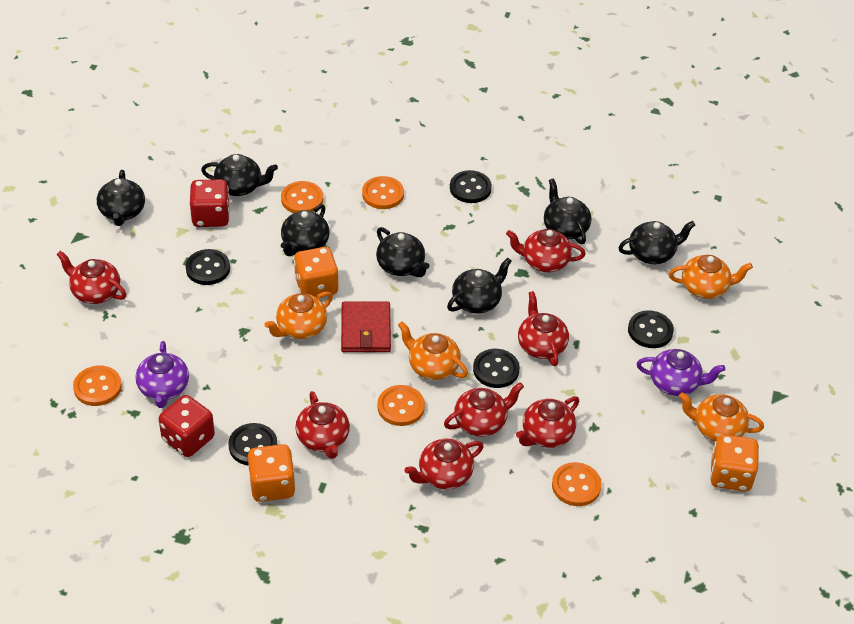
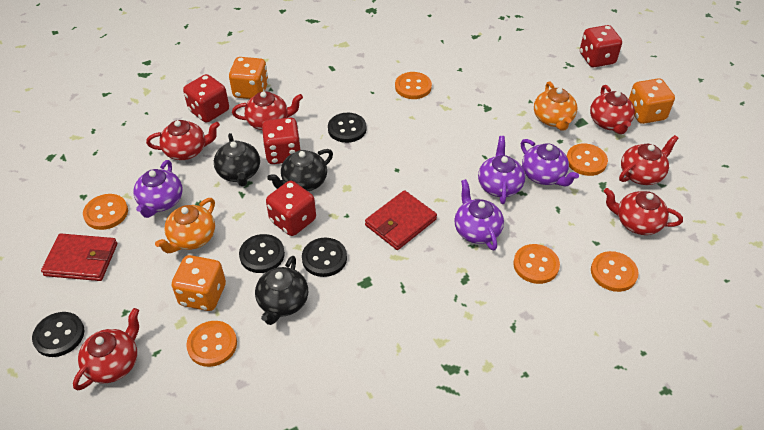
black button: [185,249,230,285] [229,423,277,465] [450,170,492,203] [473,349,520,388] [628,310,674,348] = 5 -> [32,312,84,357] [239,234,285,273] [302,238,347,277] [328,113,367,143] = 4
black teapot: [97,170,145,226] [201,154,278,196] [281,204,330,256] [376,227,430,277] [447,258,512,314] [544,178,591,244] [618,221,695,264] = 7 -> [214,133,260,186] [255,256,308,325] [267,149,333,191] = 3
orange button: [73,365,122,406] [281,181,323,213] [362,176,404,209] [377,385,425,426] [552,462,602,506] = 5 -> [83,194,128,230] [186,321,237,367] [395,72,432,99] [513,244,560,284] [567,143,608,176] [591,251,639,292] = 6
orange teapot: [264,291,333,339] [398,321,468,380] [669,255,753,299] [679,392,764,442] = 4 -> [155,198,215,253] [534,81,578,131] = 2
purple teapot: [136,341,189,408] [637,349,725,396] = 2 -> [133,160,182,218] [454,179,504,250] [478,136,525,204] [521,139,579,186] = 4
red dice: [159,395,215,457] [190,179,230,227] = 2 -> [183,74,229,123] [262,118,301,164] [266,181,316,236] [580,25,622,67] = 4
red teapot: [56,250,126,304] [295,391,350,459] [404,439,484,489] [444,382,524,437] [506,229,586,272] [516,396,579,448] [518,291,569,366] = 7 -> [73,308,139,390] [146,120,220,160] [232,91,303,130] [590,85,635,134] [604,188,683,235] [619,135,679,185] = 6
red wallet: [341,302,391,352] = 1 -> [41,233,117,281] [365,190,437,250] = 2

